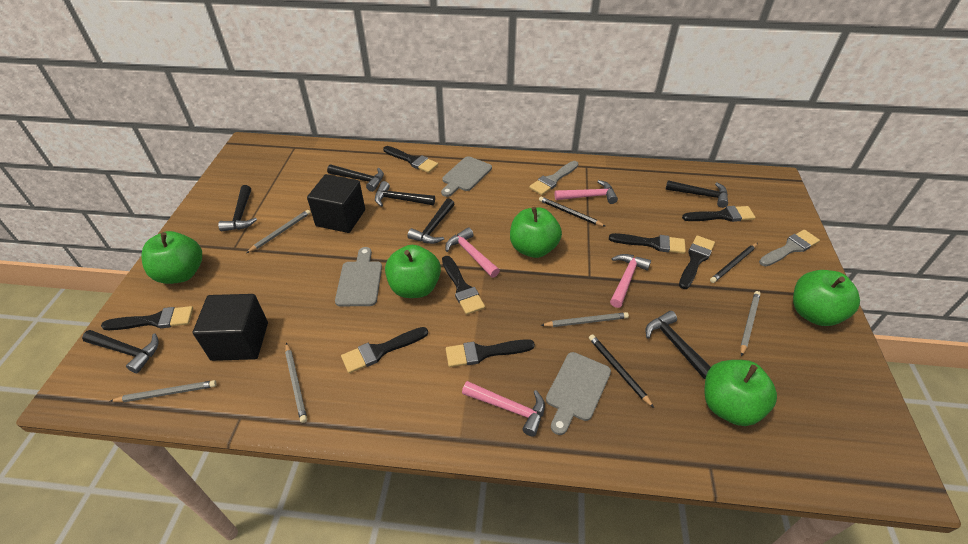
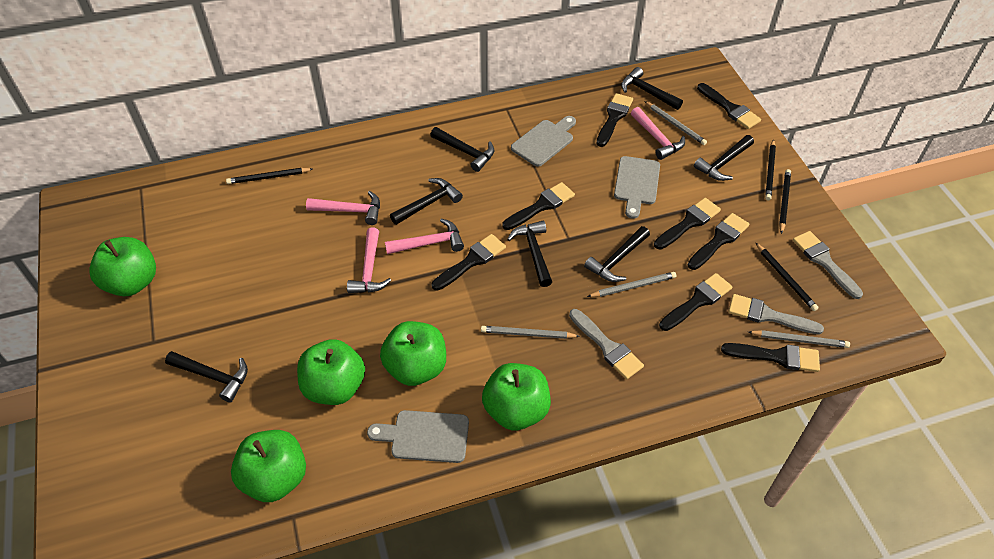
black cube: [193,294,268,361] [307,174,365,233] = 2 -> none = 0
black pencil: [539,197,606,227] [589,334,654,408] [710,243,758,283] = 3 -> [226,168,313,184] [756,243,819,311] [765,139,776,200] [779,169,791,234] = 4
grey brush: [529,161,579,195] [759,230,820,267] = 2 -> [569,309,644,379] [728,294,824,335] [793,231,863,299] = 3
grey pencil: [110,380,217,402] [246,210,310,253] [285,343,307,423] [540,312,629,327] [740,291,761,356] = 5 -> [481,326,580,339] [587,272,676,297] [644,101,707,145] [748,330,850,348] = 4

